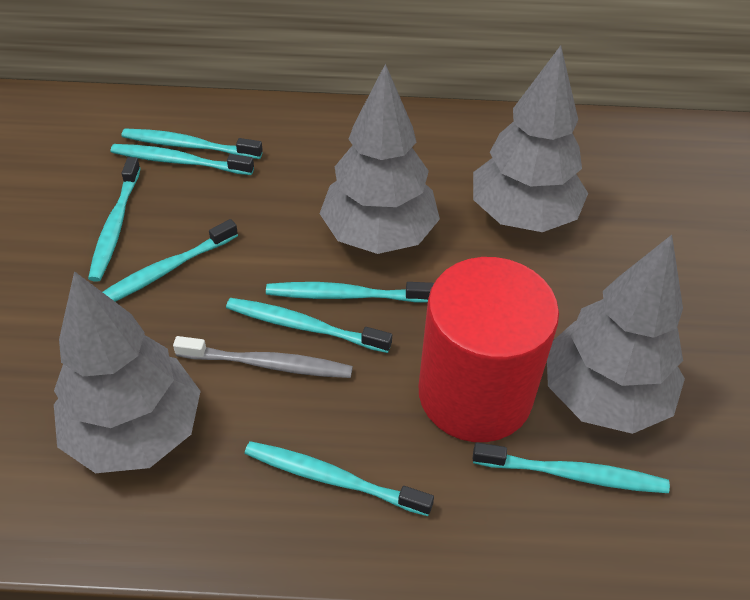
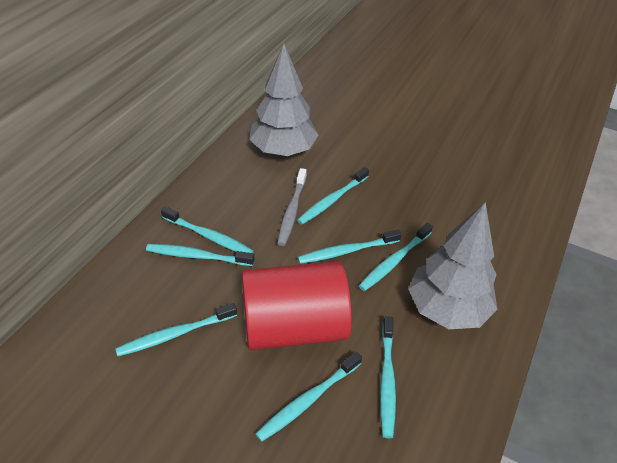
grey tree: [54,271,201,473] [319,64,440,254] [473,45,588,232] [547,235,685,434] = 4 -> [250,44,318,156] [408,202,497,329] = 2

